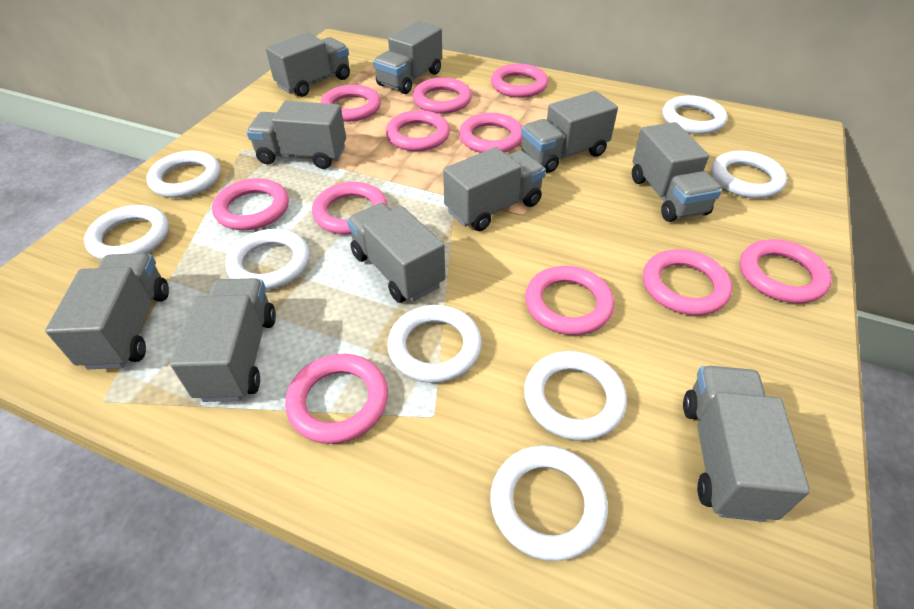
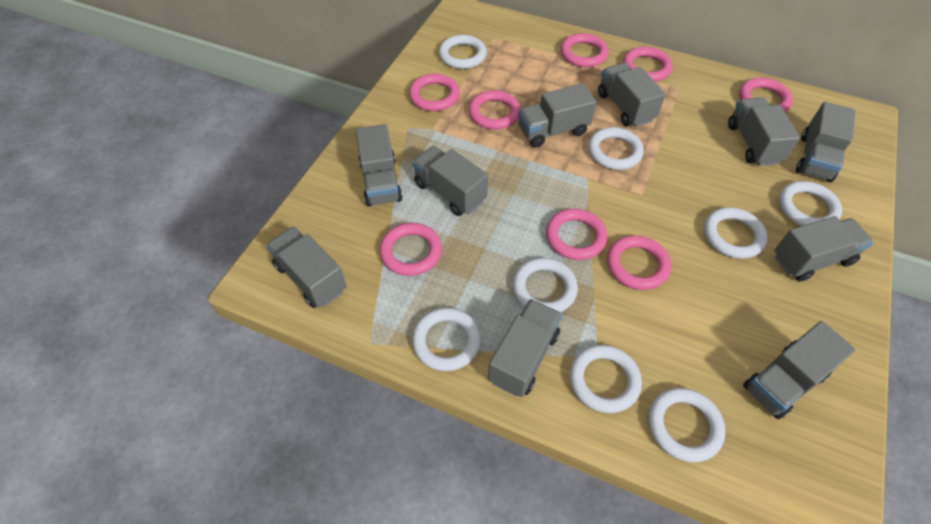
pink ring: [212,178,289,230] [285,354,388,444] [312,182,388,234] [320,85,381,122] [386,110,450,151] [413,78,472,114] [459,113,523,153] [491,64,548,98] [525,266,614,335] [643,249,732,315] [740,239,832,303] = 11 -> [379,223,442,276] [409,74,460,111] [469,90,521,129] [546,209,607,260] [560,33,608,67] [607,235,671,290] [623,47,673,82] [739,78,793,112] = 8

